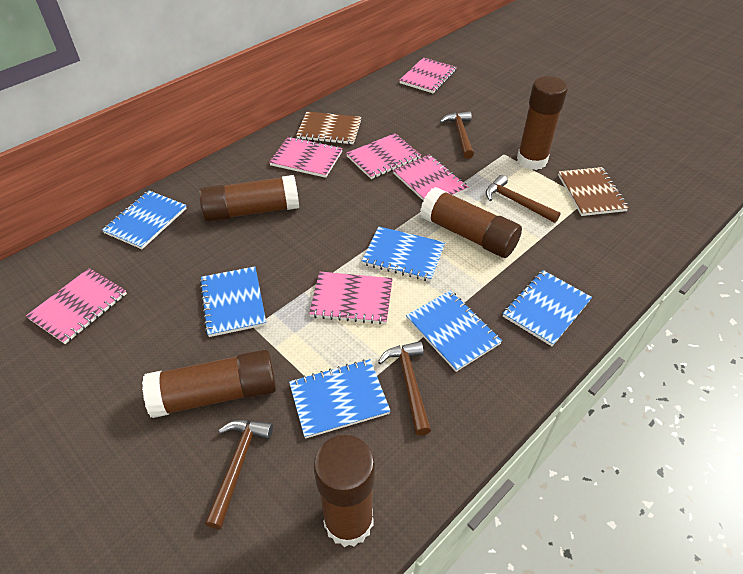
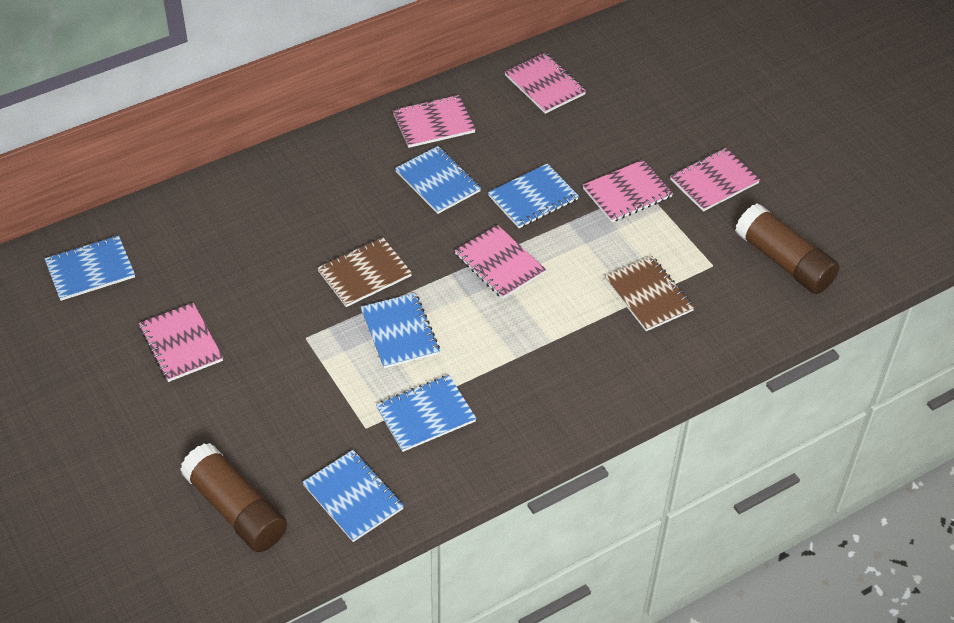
brown glue stick: [142,349,277,418] [199,175,299,222] [314,435,375,547] [420,187,522,258] [517,76,568,170] = 5 -> [180,443,287,552] [735,204,840,294] = 2
brown hammer: [205,420,273,529] [378,341,431,436] [440,111,474,159] [486,175,561,223] = 4 -> none = 0

